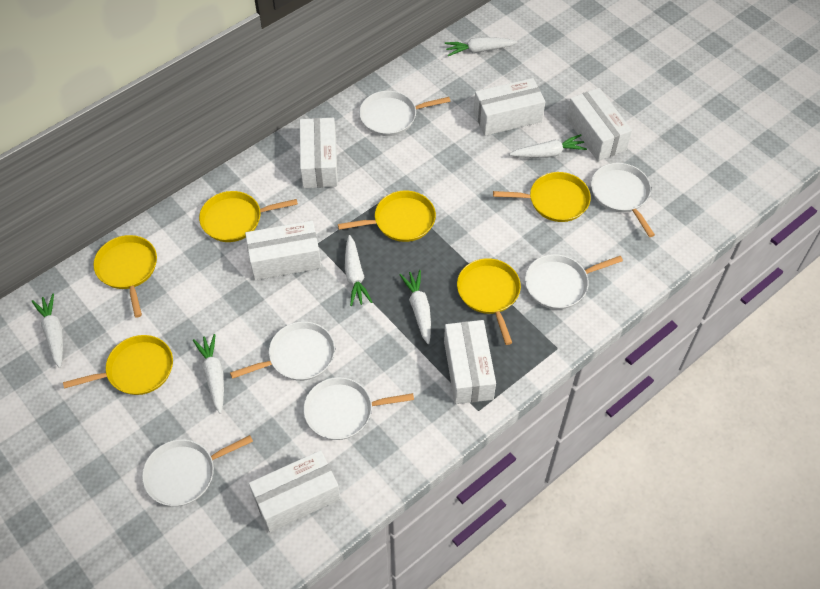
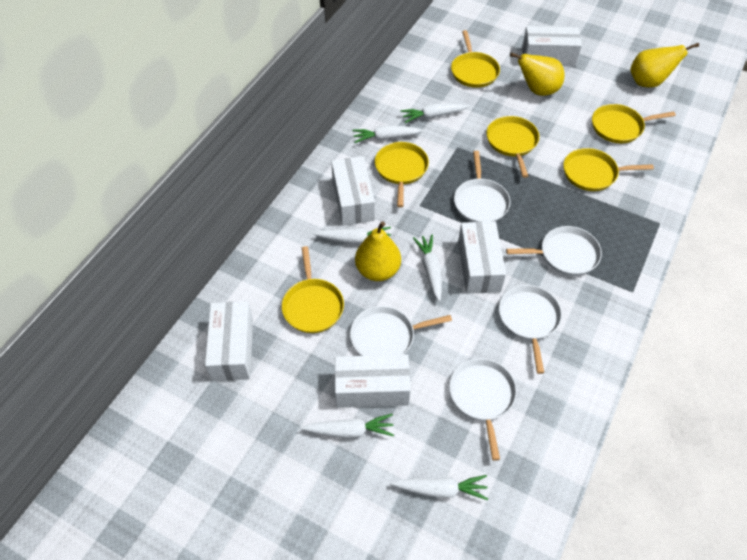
white box: [245,221,321,280] [249,450,340,532] [300,118,338,188] [444,320,496,404] [474,78,545,136] [567,88,632,161] = 6 -> [205,301,253,381] [331,156,375,226] [335,354,411,408] [458,221,506,294] [522,26,582,66] = 5
white pan: [142,435,253,506] [230,322,335,381] [303,377,414,440] [359,91,451,136] [525,254,623,309] [591,163,655,237] = 6 -> [350,306,452,356] [449,358,517,461] [454,151,510,222] [499,285,562,374] [506,226,602,276] = 5
yellow pear: none = 0 -> [355,221,401,281] [510,53,564,96] [630,43,699,88] = 3

